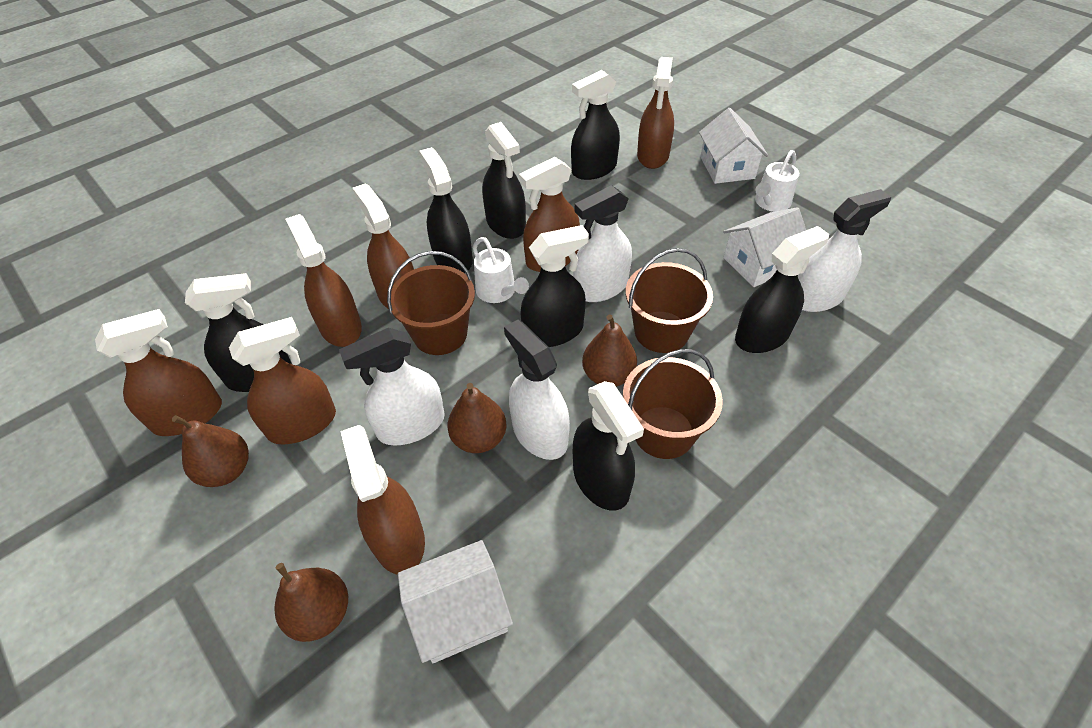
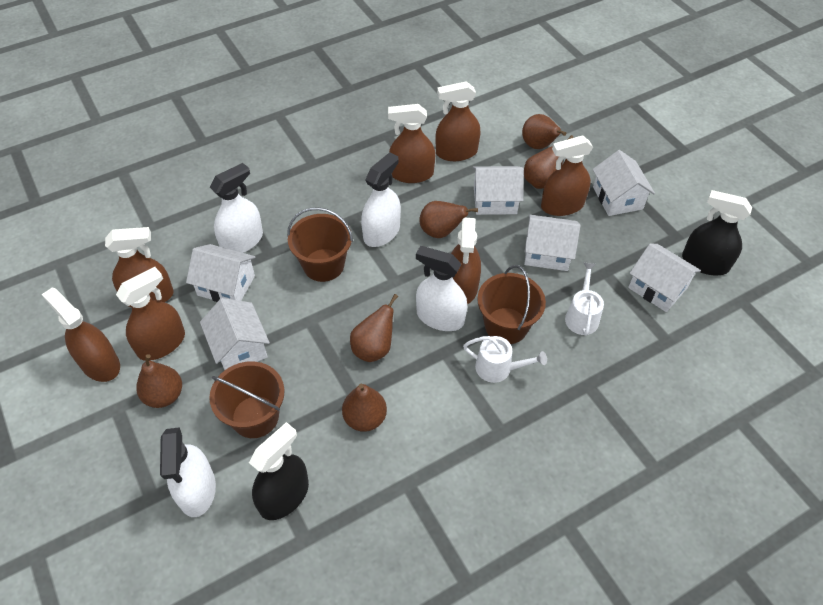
black spray bottle: [185,273,292,392] [419,147,473,273] [482,122,526,239] [520,225,589,347] [571,70,620,180] [573,381,644,511] [735,226,829,353] = 7 -> [249,422,309,520] [682,190,752,275] = 2
brown pear: [172,415,249,487] [274,563,348,642] [447,383,506,453] [582,314,637,387] = 4 -> [136,354,182,408] [342,384,387,432] [350,294,398,362] [420,201,478,238] [522,114,566,149] [524,135,574,189] = 6
white house: [398,540,513,663] [699,108,768,184] [723,207,806,287] = 3 -> [186,244,255,302] [200,298,270,370] [473,166,524,215] [524,215,581,271] [593,150,655,216] [628,243,701,312] = 6

